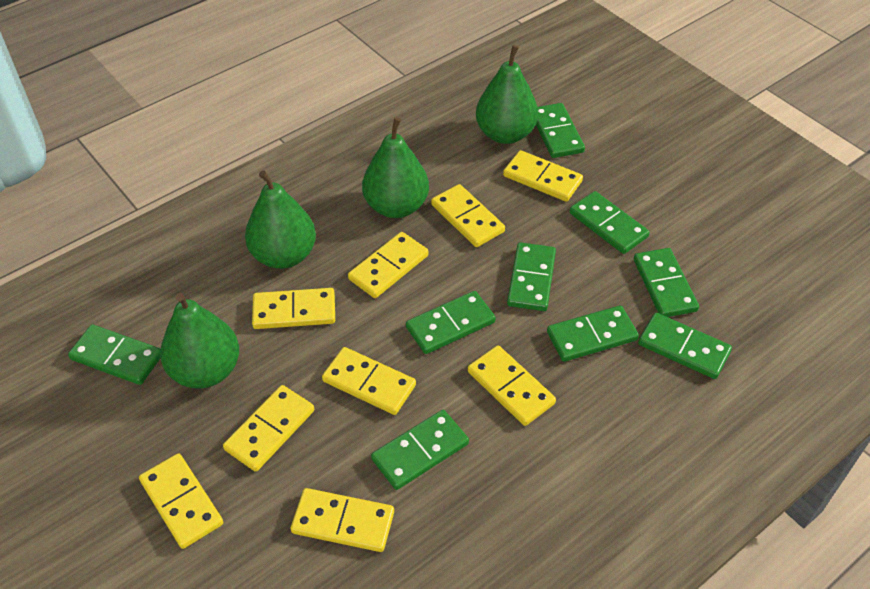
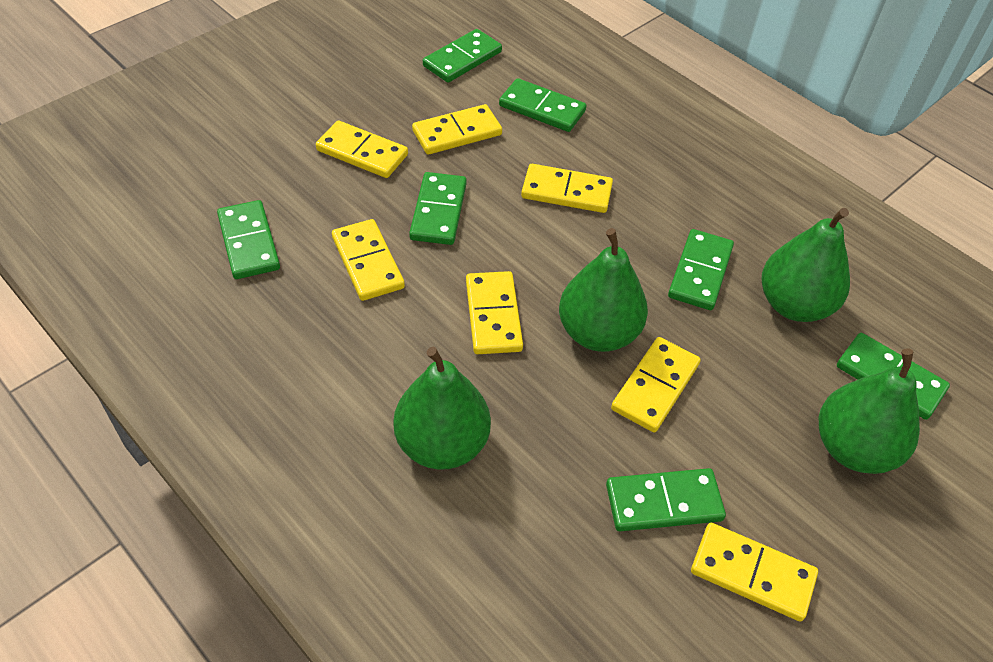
green domino: [68,325,161,385] [371,410,469,490] [406,291,496,354] [507,242,556,311] [536,103,585,158] [547,306,639,362] [570,191,650,254] [634,248,699,317] [638,313,732,379] = 9 -> [217,200,280,279] [409,172,467,245] [423,29,502,83] [499,78,587,132] [606,468,726,531] [668,229,734,310] [837,333,950,420] = 7
yellow domino: [139,453,223,549] [223,385,314,472] [252,288,335,329] [291,488,394,552] [322,347,416,415] [348,232,429,298] [431,184,505,247] [468,345,556,426] [503,150,583,202] = 9 -> [316,120,408,178] [332,219,405,301] [412,104,502,155] [466,271,523,354] [521,164,613,213] [611,337,701,432] [691,523,818,621] = 7

